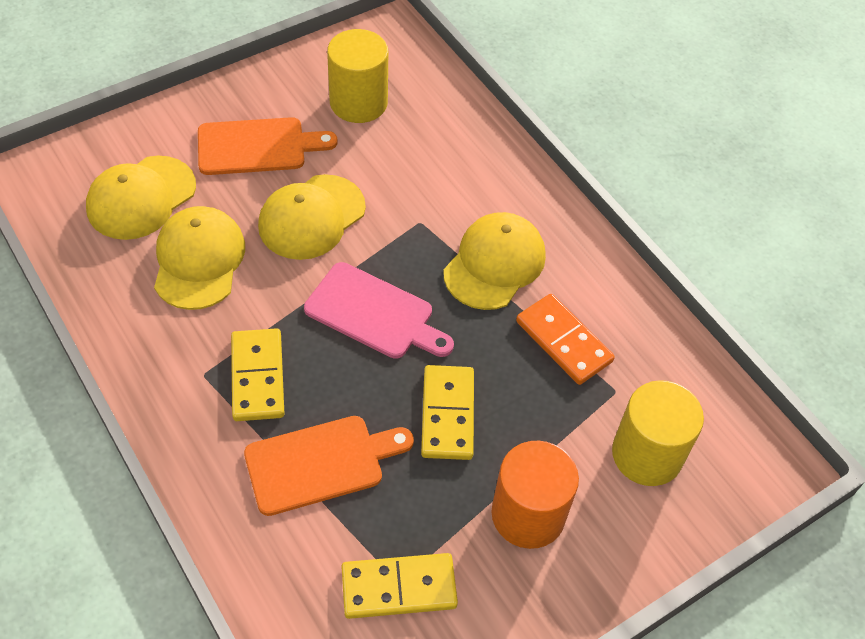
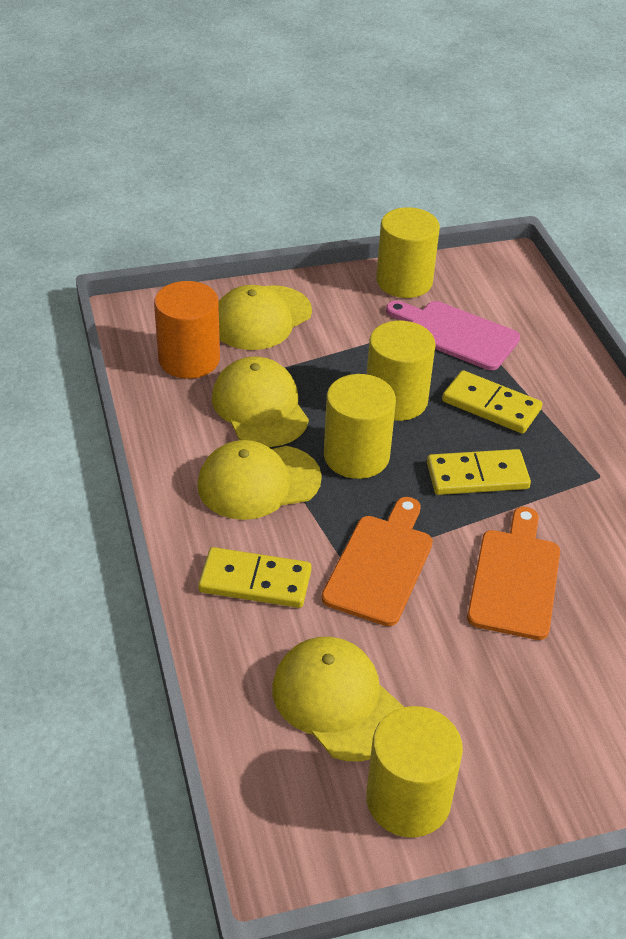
orange domino: [516,294,615,385] = 1 -> none = 0
yellow cylinder: [327,29,388,123] [612,380,704,486] = 2 -> [324,374,396,479] [366,706,463,837] [367,321,436,421] [376,207,440,298] = 4

